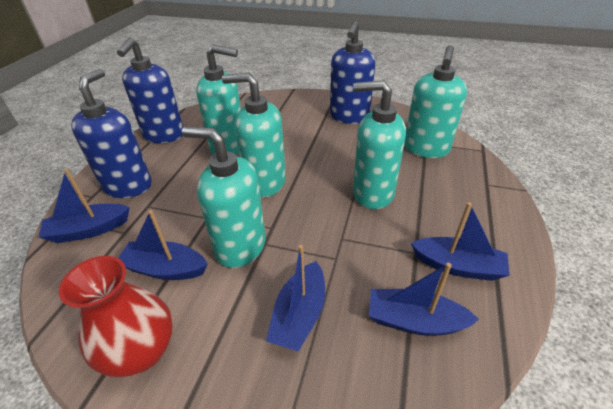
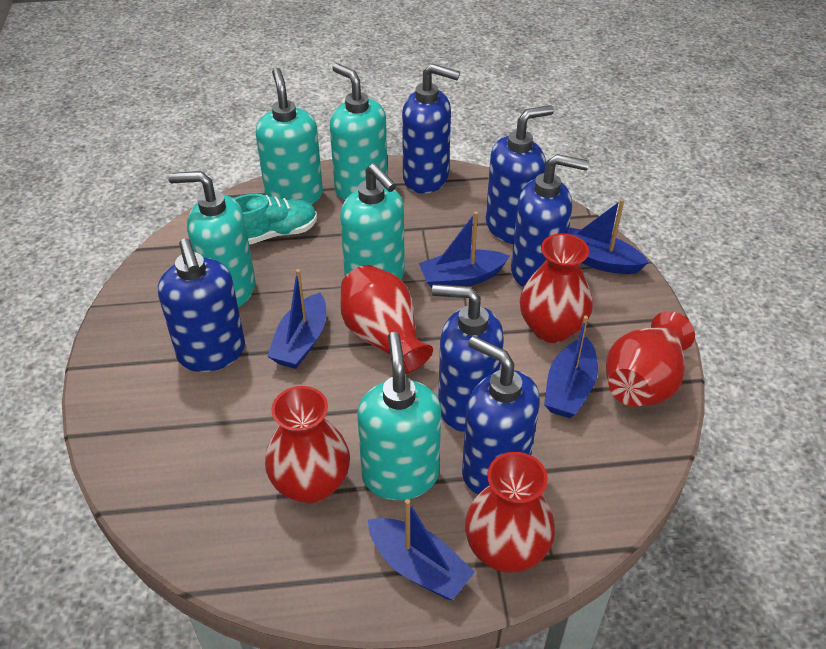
blue soap dispenser: [71,69,152,198] [117,38,183,143] [330,21,375,124] = 3 -> [158,239,245,372] [402,64,460,194] [432,284,504,432] [462,336,540,494] [486,105,554,244] [511,154,589,288] = 6
red vase: [59,256,173,377] = 1 -> [265,386,350,503] [340,265,433,374] [465,452,555,573] [520,233,593,343] [606,311,695,407] = 5
turquoise shoe: none = 0 -> [233,194,317,245] = 1

